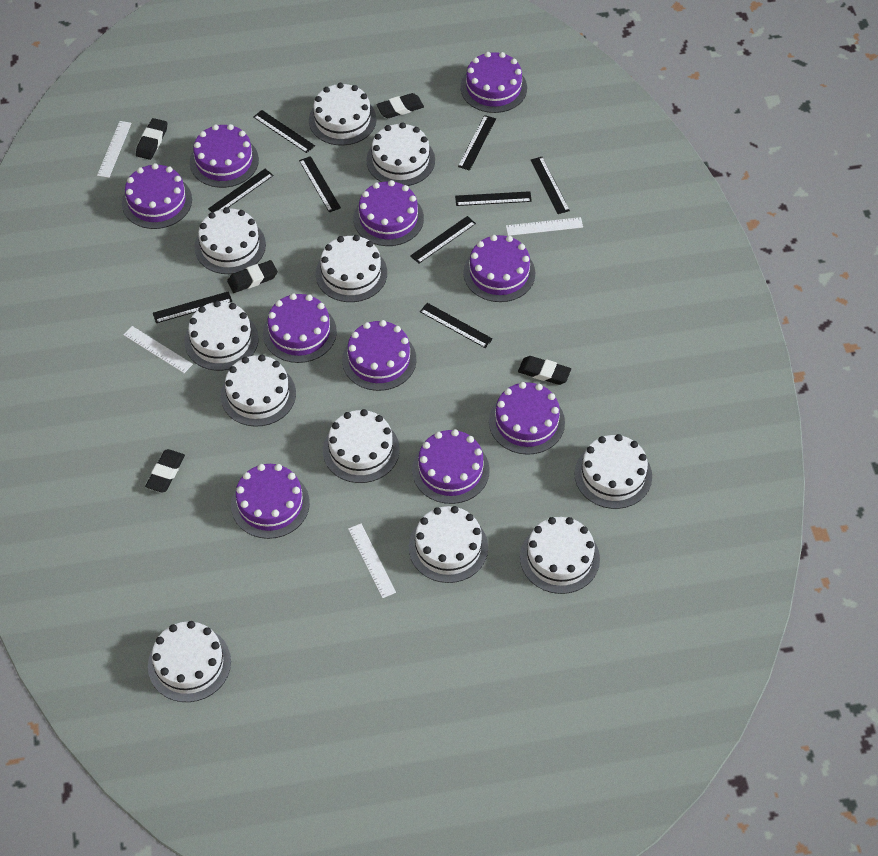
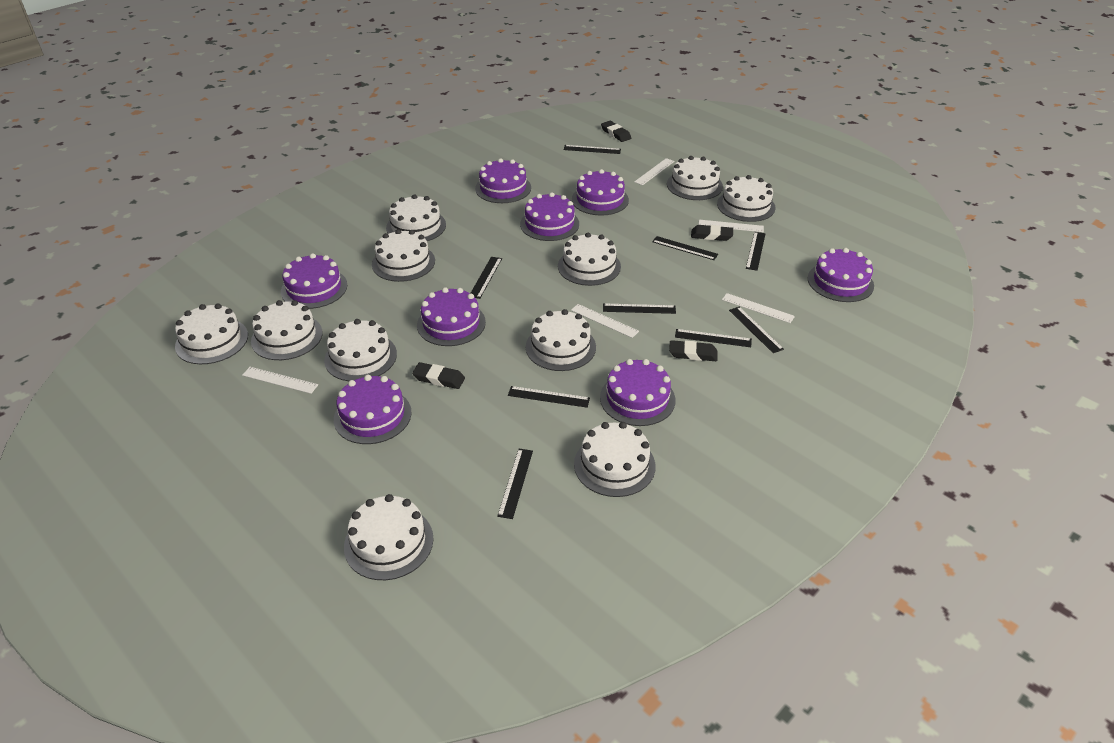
black eraser: [136,118,168,160] [145,449,185,493] [227,260,278,293] [376,93,424,118] [518,356,571,385] = 5 -> [412,362,465,389] [601,121,631,142] [669,340,717,361] [691,225,733,241] = 4
purple cake: [122,163,192,229] [190,124,259,188] [231,464,310,539] [263,293,337,363] [342,320,416,391] [354,180,424,246] [412,429,490,504] [460,52,527,113] [463,235,535,302] [489,382,565,455] = 10 -> [281,253,347,309] [334,375,412,444] [417,287,486,346] [475,158,531,203] [520,192,579,241] [572,169,629,216] [600,359,675,426] [808,248,874,302] = 8
white ruler: [97,121,132,178] [123,326,193,373] [348,524,396,598] [506,217,583,236] = 4 -> [242,367,318,394] [571,304,639,338] [634,158,674,185] [699,220,764,232] [722,293,795,323] = 5

